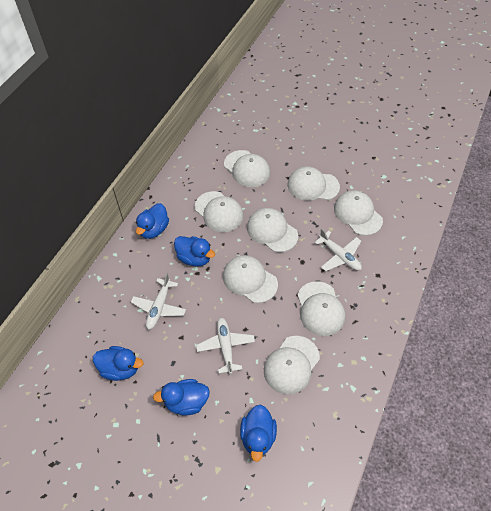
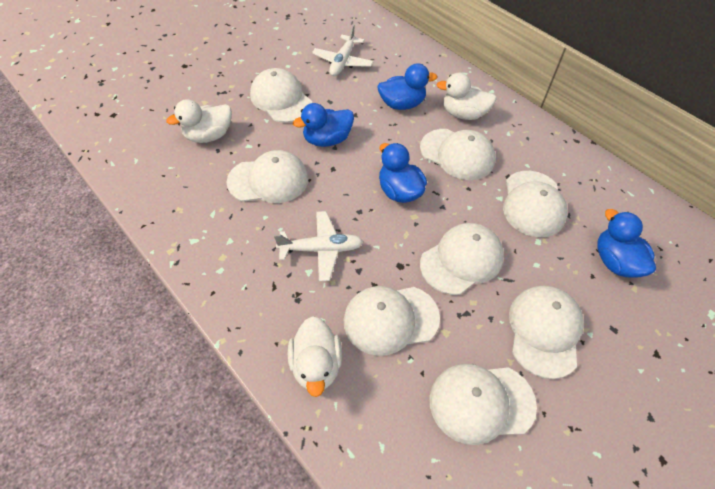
blue duck: [93,346,143,381] [136,203,169,239] [153,379,210,416] [174,236,215,267] [240,405,277,462] = 5 -> [293,103,354,147] [377,63,438,110] [379,143,427,203] [597,209,656,278] = 4
white duck: none = 0 -> [166,99,232,143] [288,316,342,397] [436,72,496,120] = 3
white plane: [131,273,186,330] [196,318,255,374] [314,229,362,271] = 3 -> [274,211,363,281] [312,24,374,76] = 2

